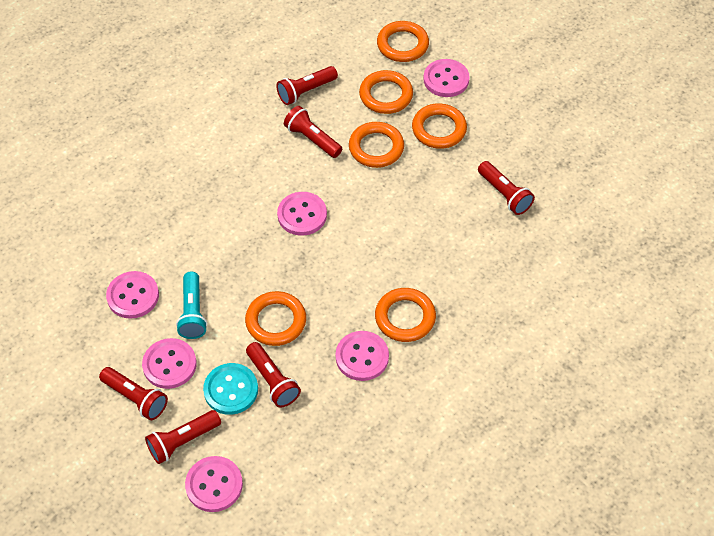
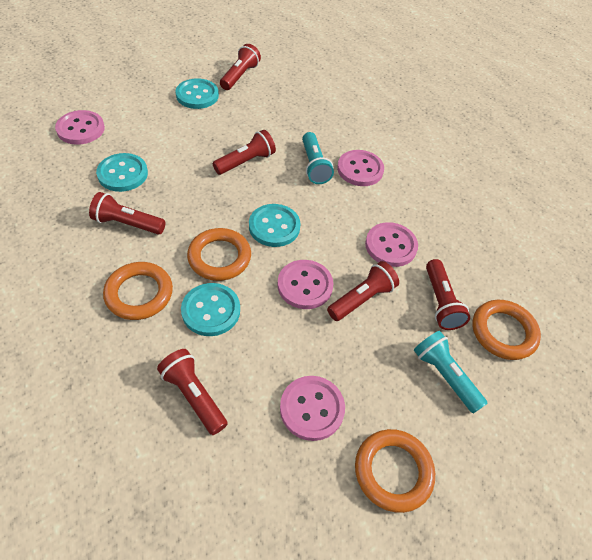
orange ring: [245,291,306,346] [349,122,404,168] [359,70,413,114] [375,288,436,342] [377,21,429,62] [412,103,467,149] = 6 -> [103,262,173,320] [187,228,251,281] [355,429,435,513] [472,300,541,360] = 4
pink button: [106,271,159,319] [142,338,197,389] [185,456,243,512] [277,192,327,236] [335,331,389,381] [423,59,470,97] = 6 -> [55,110,105,145] [278,260,334,309] [280,376,345,441] [337,150,384,186] [365,222,418,267] = 5
turquoise button: [203,363,258,415] = 1 -> [96,153,148,192] [176,78,219,109] [181,283,240,336] [249,204,301,247] = 4
turquoise flashlight: [176,272,207,339] = 1 -> [302,132,334,184] [414,331,488,414] = 2

